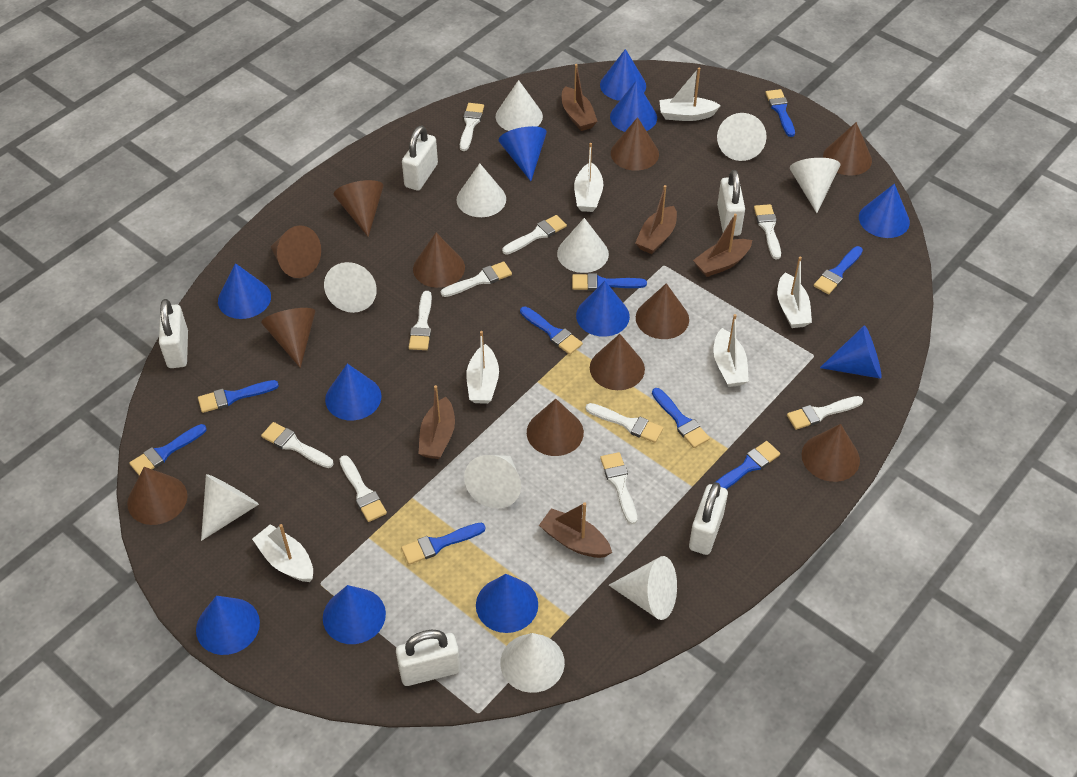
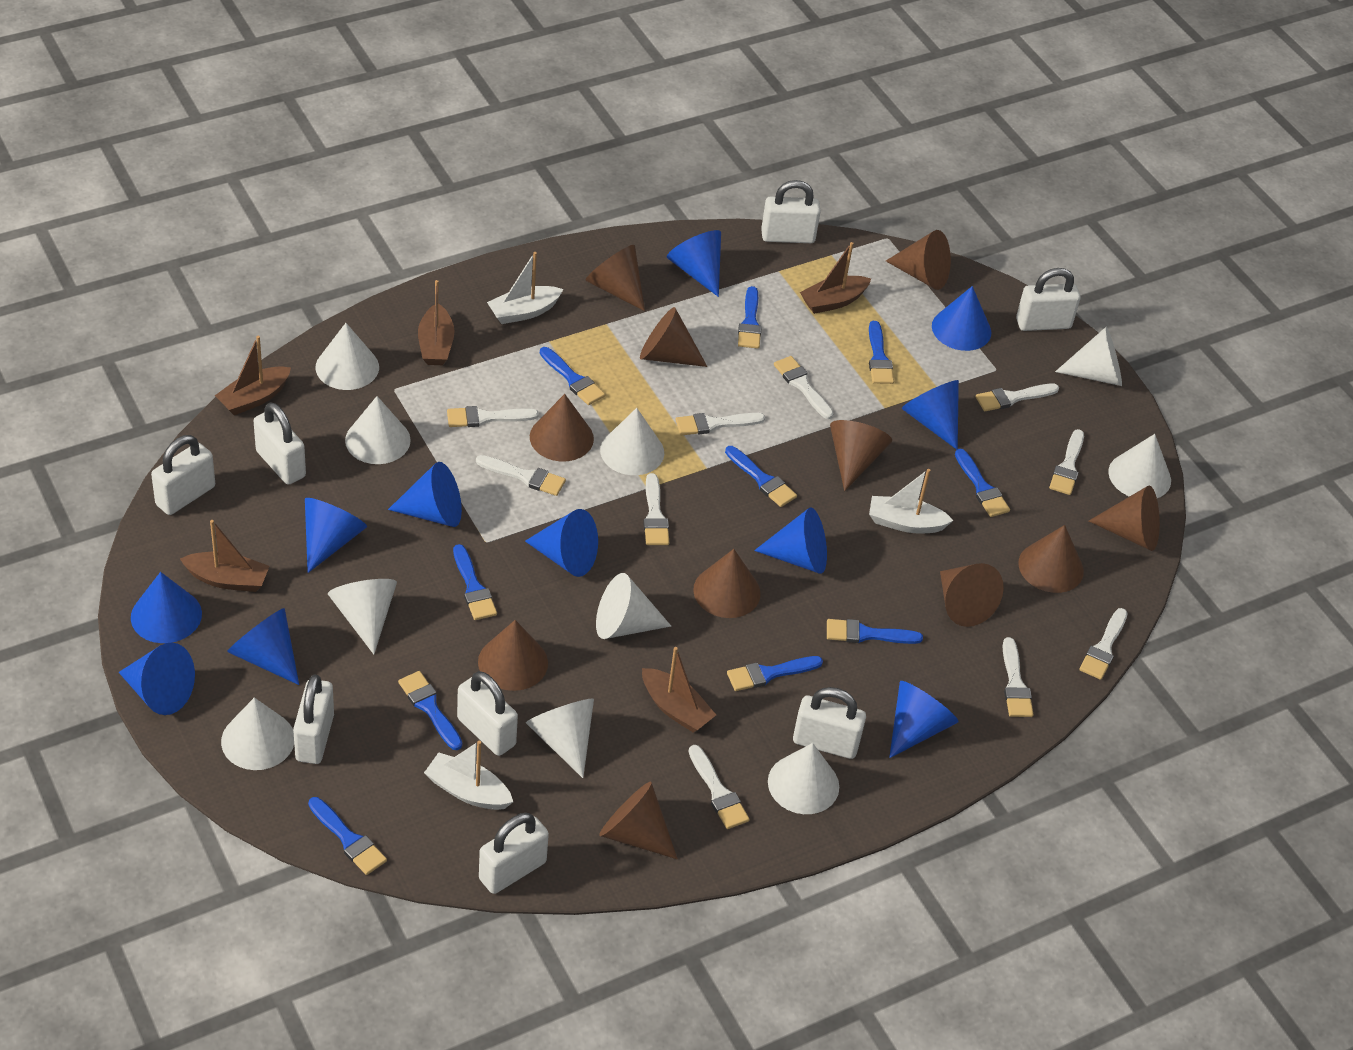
blue brush: [129,424,207,475] [198,380,279,413] [401,523,486,565] [520,306,583,355] [572,273,647,291] [652,388,710,448] [716,441,780,489] [765,89,795,137] [814,246,863,294] = 9 -> [308,797,387,875] [398,671,462,750] [453,544,497,620] [540,347,605,405] [725,446,797,507] [727,656,823,691] [738,286,762,349] [827,619,923,644] [869,321,894,384] [955,449,1010,517] = 10
white boat: [252,524,313,582] [466,331,499,404] [574,143,603,212] [659,67,721,121] [713,314,749,387] [777,256,812,328] = 6 -> [424,741,513,810] [487,252,563,324] [869,469,954,534] = 3
white padlock: [159,299,188,368] [396,630,460,686] [402,125,438,191] [689,482,728,555] [717,170,745,236] = 5 -> [151,435,215,515] [254,402,306,485] [293,674,334,764] [457,671,518,756] [479,813,549,894] [761,180,821,243] [793,687,866,759] [1016,268,1081,331] = 8

